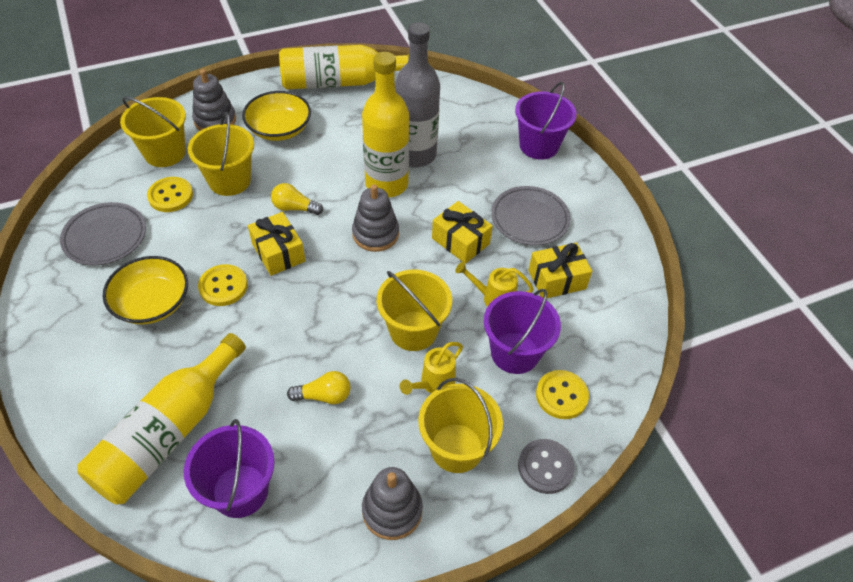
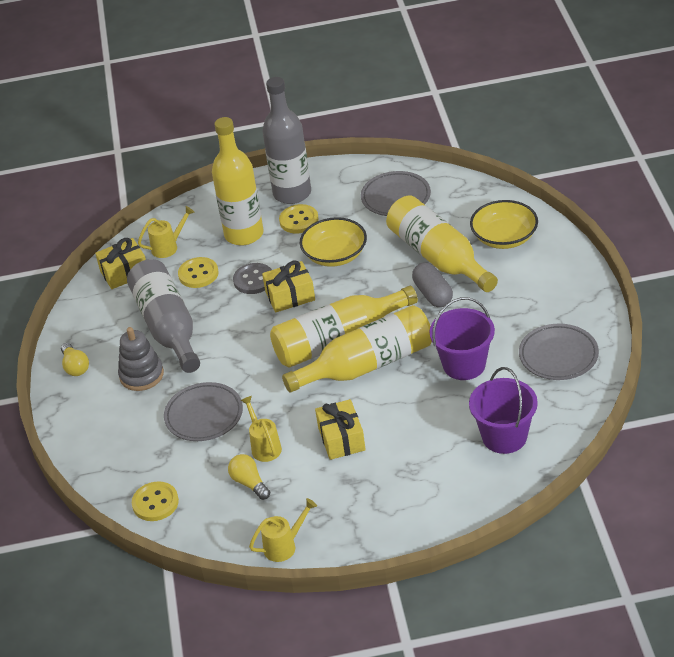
grey bottle: [395,23,440,167] = 1 -> [127,259,200,373] [262,77,311,204] = 2
grey capsule: none = 0 -> [412,262,453,307] = 1
grey plate: [60,202,146,266] [491,186,570,246] = 2 -> [164,382,243,441] [361,171,431,216] [519,324,599,380] = 3
grey stacking toy: [192,69,236,131] [352,184,399,252] [362,467,423,540] = 3 -> [118,327,164,391] = 1
purple bucket: [184,419,274,518] [484,289,561,374] [515,82,577,160] = 3 -> [430,297,495,380] [469,367,538,454] = 2
yellow bottle: [77,333,246,505] [279,45,409,90] [362,52,409,197] = 3 -> [212,117,264,245] [270,286,418,368] [282,305,432,393] [386,195,498,292] = 4
yellow bucket: [120,96,186,167] [188,112,254,196] [377,270,452,351] [418,378,503,473] = 4 -> none = 0
yellow watering can: [400,342,463,395] [455,262,533,307] = 2 -> [138,206,195,258] [241,396,282,462] [249,498,317,562] = 3

